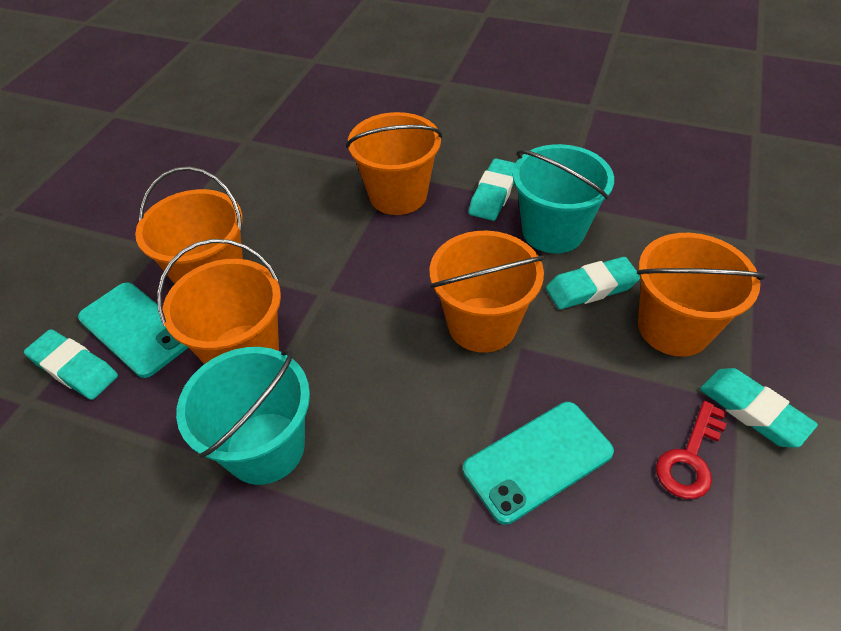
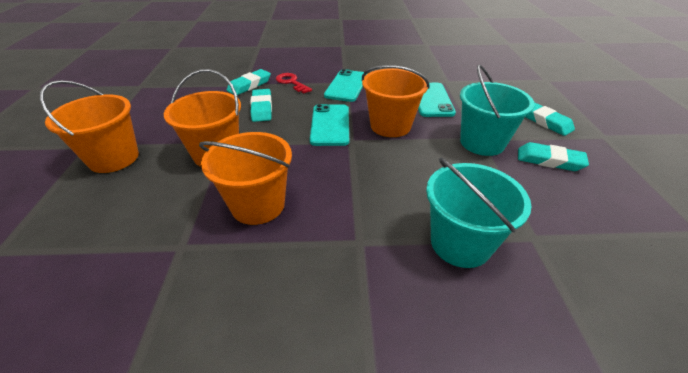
orange bucket: [135,167,243,284] [157,239,281,364] [346,112,442,215] [430,231,545,353] [637,233,766,357] = 5 -> [40,80,139,173] [164,69,241,167] [199,132,292,225] [362,65,430,137] = 4
turquoise phone: [78,282,189,378] [463,402,614,525] = 2 -> [310,104,349,146] [324,69,367,102] [418,83,456,117] = 3

